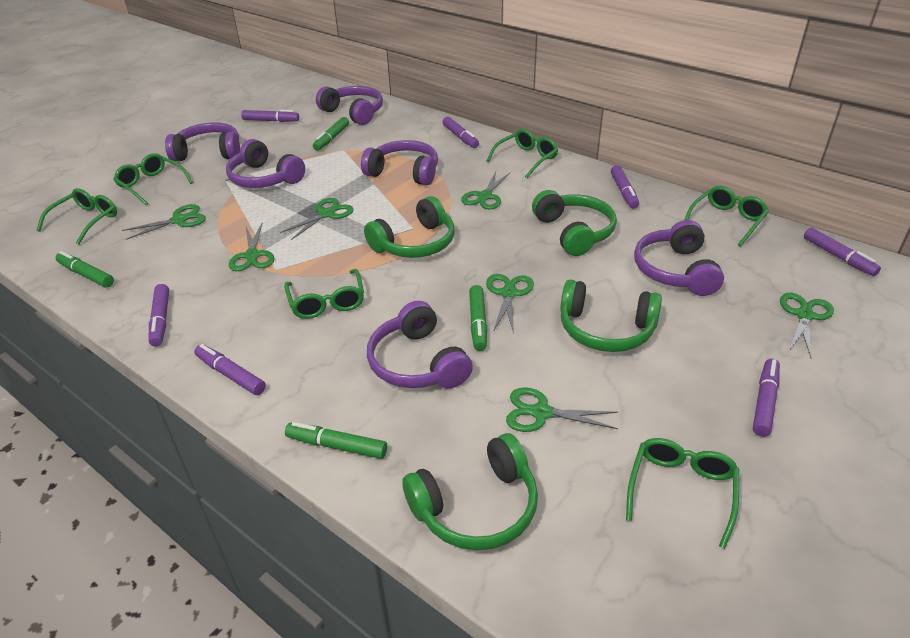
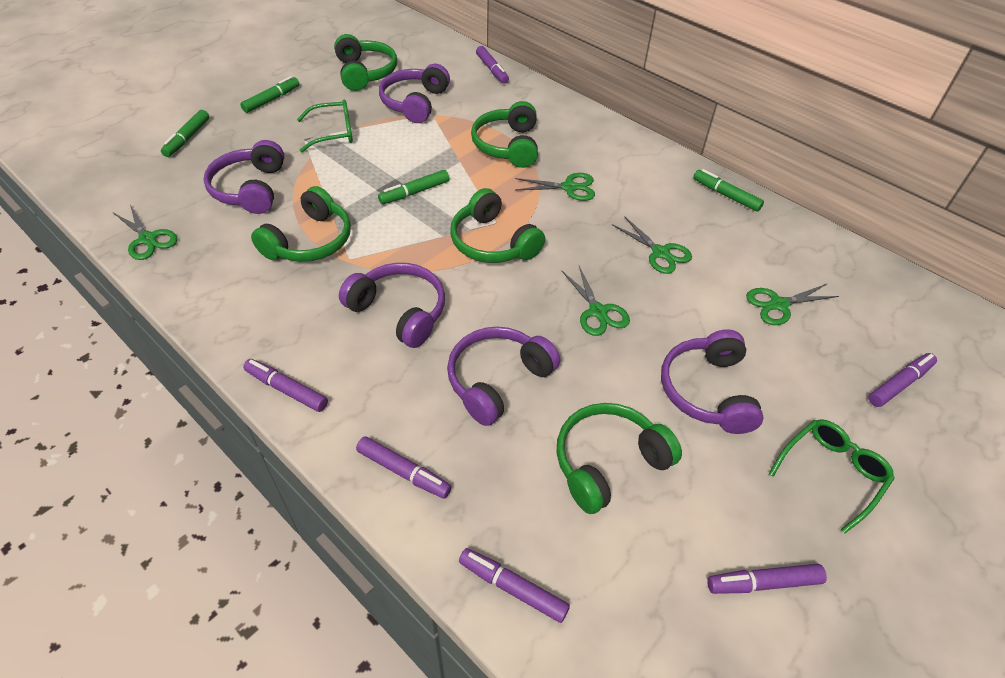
green glasses: [36,188,117,245] [113,153,193,205] [284,269,364,319] [487,129,558,178] [626,438,739,549] [685,186,769,247] = 6 -> [297,100,353,152] [769,419,895,534] = 2
green headphones: [364,196,455,258] [402,433,538,550] [532,190,617,256] [560,280,662,352] = 4 -> [251,186,351,262] [334,34,397,91] [450,188,545,263] [471,101,538,168] [557,403,682,514] = 5
green scissors: [122,204,206,240] [229,223,274,271] [280,198,354,240] [461,172,510,209] [486,274,534,334] [506,387,618,432] [780,293,834,358] = 7 -> [114,205,178,260] [515,173,595,201] [562,266,630,336] [612,216,692,274] [746,284,839,325] = 5
purple headphones: [165,122,240,161] [226,139,305,188] [316,86,383,125] [361,140,438,186] [367,301,473,388] [634,220,724,296] = 6 -> [204,140,284,214] [339,263,445,348] [379,64,450,123] [447,327,560,426] [661,329,763,434] = 5
purple marker: [149,284,169,346] [194,344,266,395] [241,110,299,122] [443,117,479,148] [611,165,639,209] [753,359,780,437] [804,227,881,276] = 7 -> [243,359,328,412] [356,436,452,498] [459,548,570,623] [476,46,509,84] [707,564,827,594] [868,353,937,407] = 6

